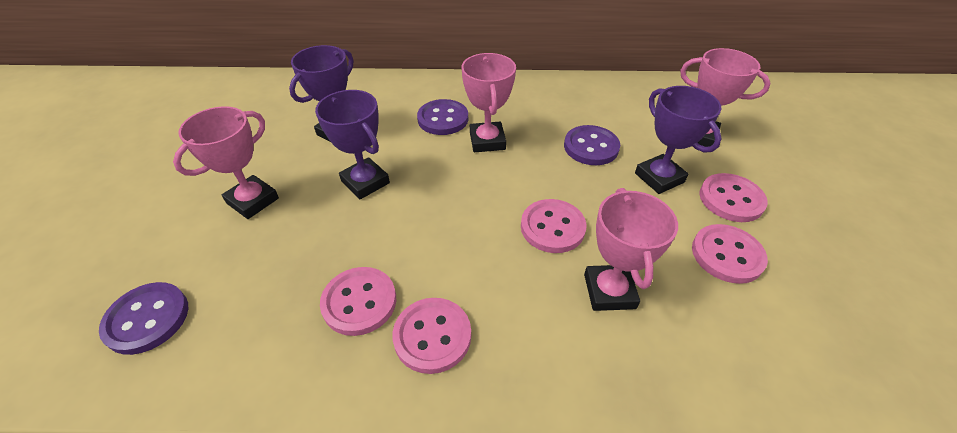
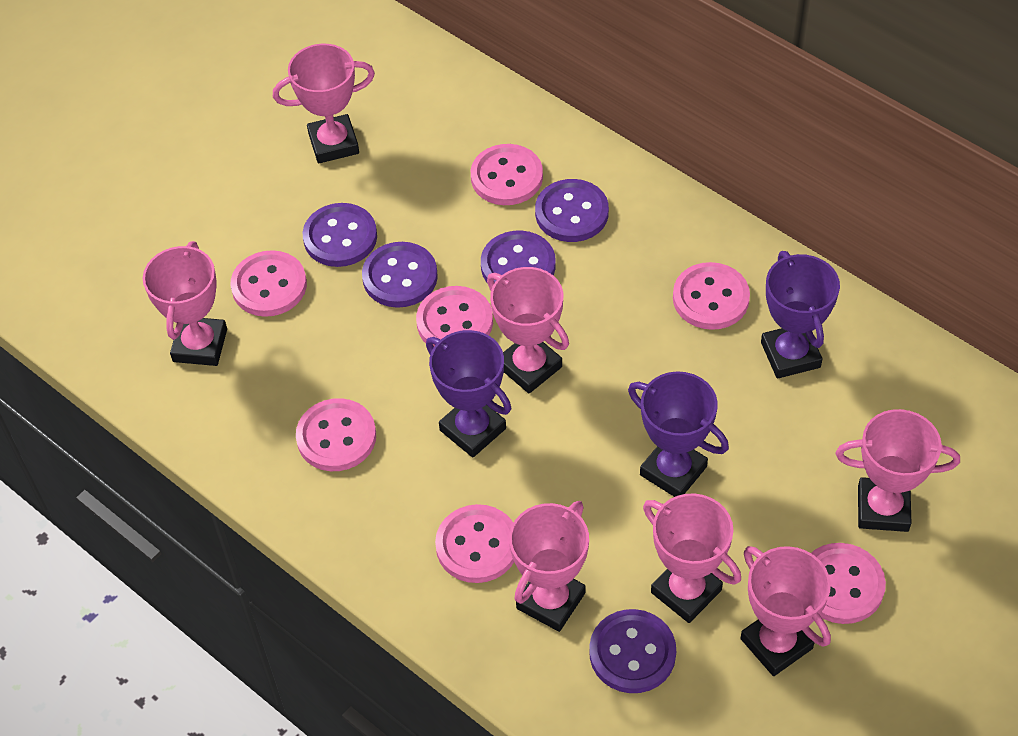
pink button: [320,267,396,336] [392,298,471,374] [521,199,586,253] [692,224,768,284] [699,173,768,222] = 5 -> [231,250,307,317] [296,398,376,471] [416,286,493,346] [435,504,514,583] [471,144,543,205] [673,262,750,330] [811,543,886,624] = 7
pink trophy: [173,106,279,219] [462,53,516,152] [584,188,678,311] [680,48,771,147] = 4 -> [143,241,227,366] [273,44,375,163] [487,267,569,394] [509,501,589,632] [643,493,741,623] [740,546,831,676] [836,409,960,532] = 7
purple button: [99,282,188,355] [417,99,468,135] [564,125,620,165] = 3 -> [303,203,377,267] [362,242,438,308] [481,230,556,284] [535,179,609,242] [589,609,676,693] = 5

